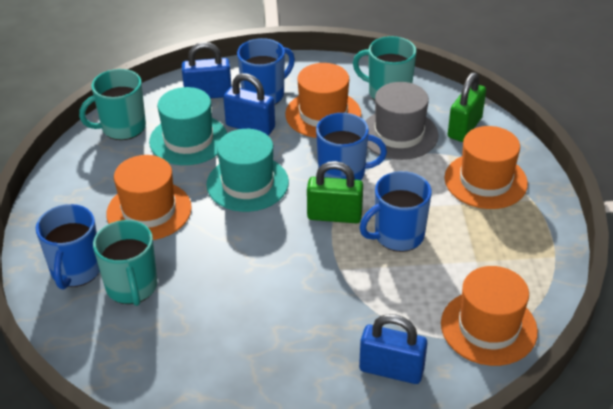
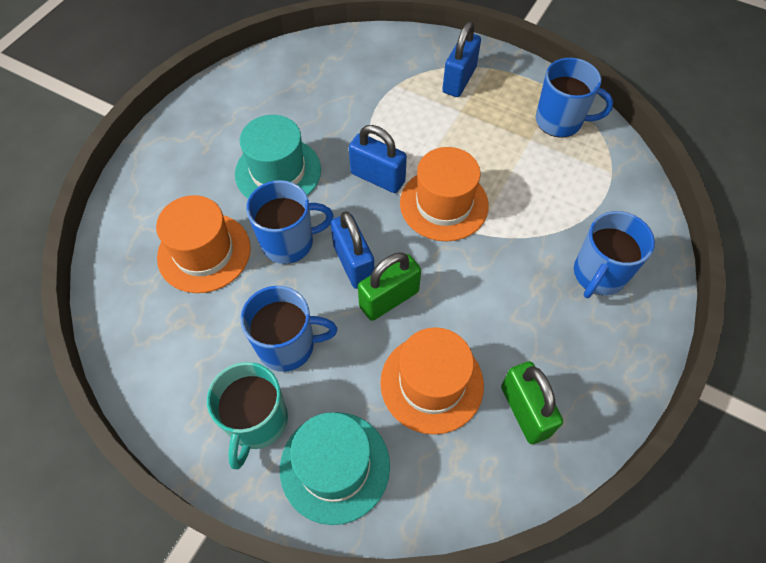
grey hat: [365,82,438,160] = 1 -> none = 0
orange hat: [106,155,192,240] [285,63,361,138] [441,266,538,366] [445,126,528,209] = 4 -> [156,195,251,293] [380,327,484,435] [400,147,489,241] = 3
turquoise mug: [79,69,146,140] [93,220,157,306] [353,36,416,100] = 3 -> [207,362,288,469] = 1

